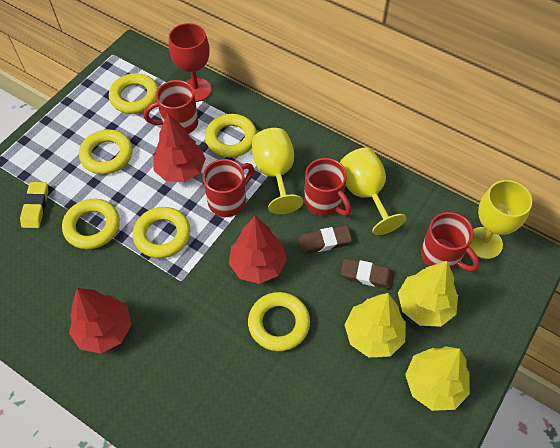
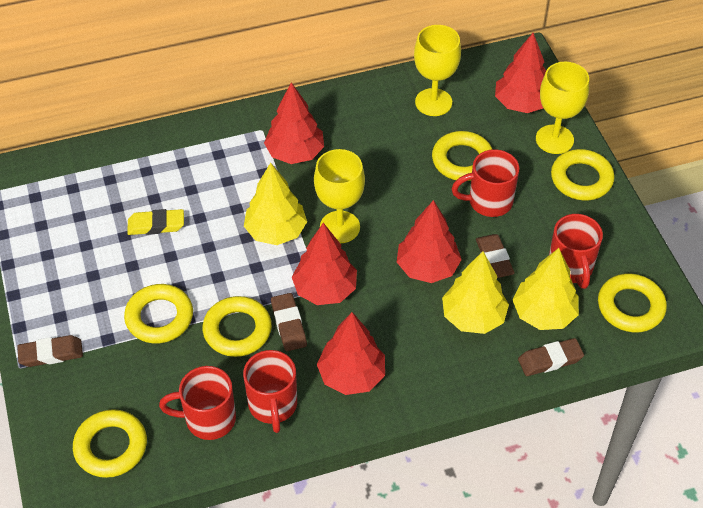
brown eraser: [298,225,352,254] [341,258,394,289] = 2 -> [17,335,83,367] [271,293,307,351] [476,234,515,278] [518,338,584,376] = 4
red goblet: [169,23,211,102] = 1 -> none = 0
red tree: [69,288,132,354] [153,113,206,182] [229,216,287,284] = 3 -> [264,82,324,164] [292,223,357,305] [317,312,385,395] [397,200,462,283] [495,33,546,113] = 5

